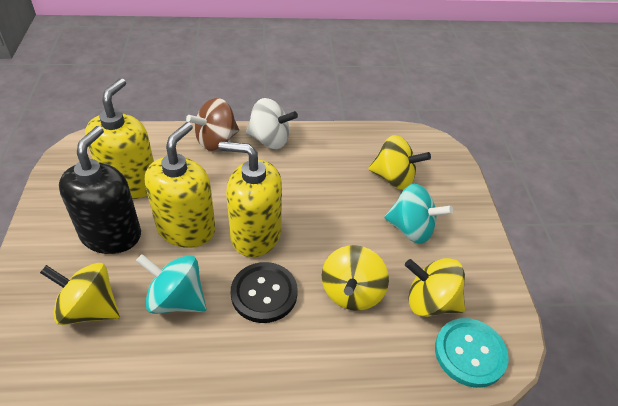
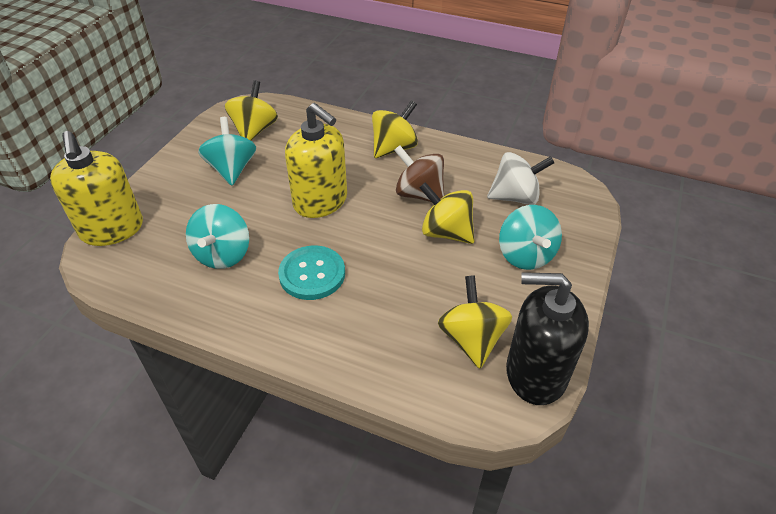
black button: [231,262,298,323] = 1 -> none = 0
turquoise spinning top: [136,254,206,314] [384,184,453,244] = 2 -> [186,204,249,269] [198,117,256,186] [499,205,562,270] = 3
yellow soap dispenser: [85,78,154,199] [145,122,216,248] [218,141,282,257] = 3 -> [50,131,143,246] [285,103,347,218] = 2

